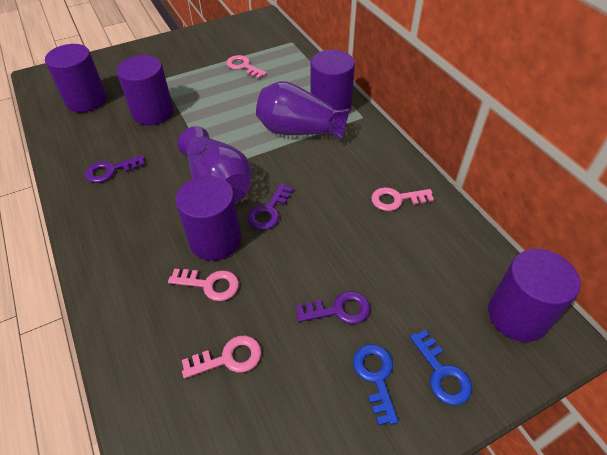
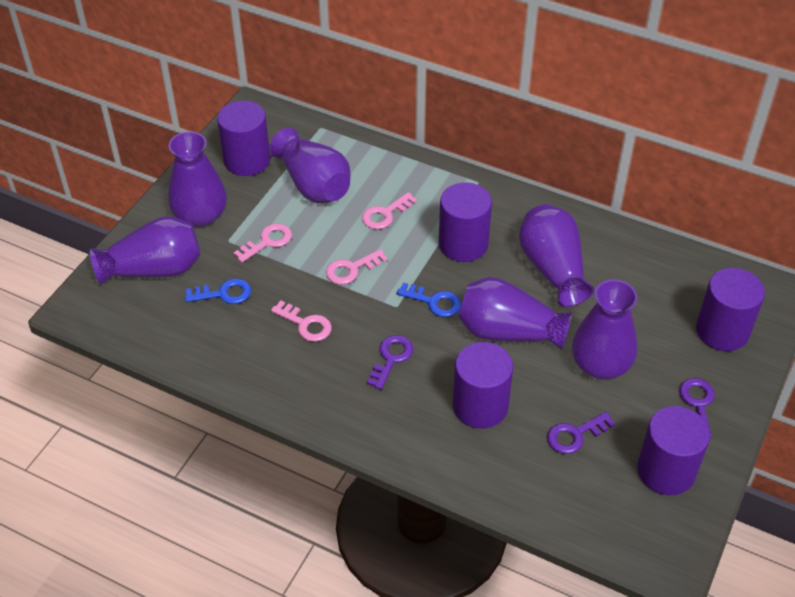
purple vase: [178,126,252,202] [256,81,350,141] = 2 -> [90,216,201,285] [168,131,227,227] [270,128,351,203] [458,277,572,349] [519,204,594,307] [572,280,638,379] = 6

